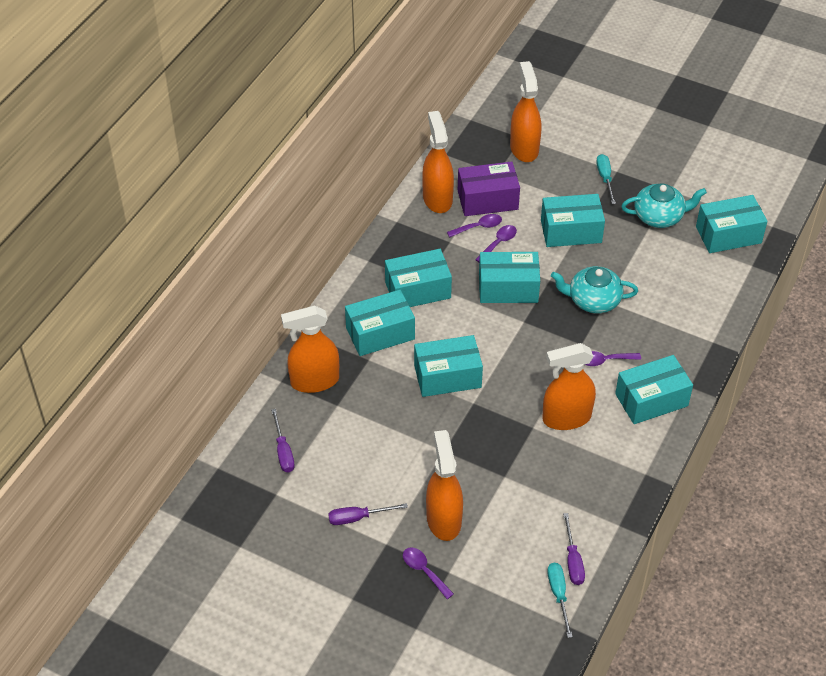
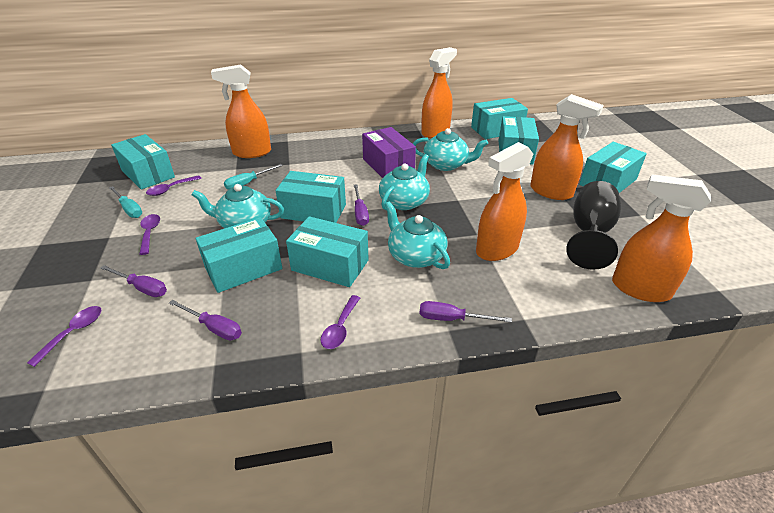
black goblet: none = 0 -> [566,181,621,270] = 1
purple screwdriver: [271,409,295,472] [328,503,408,525] [563,513,585,585] = 3 -> [100,265,167,297] [169,300,242,340] [354,184,369,226] [419,301,512,323] = 4
turquoise teapot: [551,266,638,314] [622,183,707,228] = 2 -> [192,184,284,228] [379,154,430,211] [384,201,450,269] [413,128,488,171] = 4

